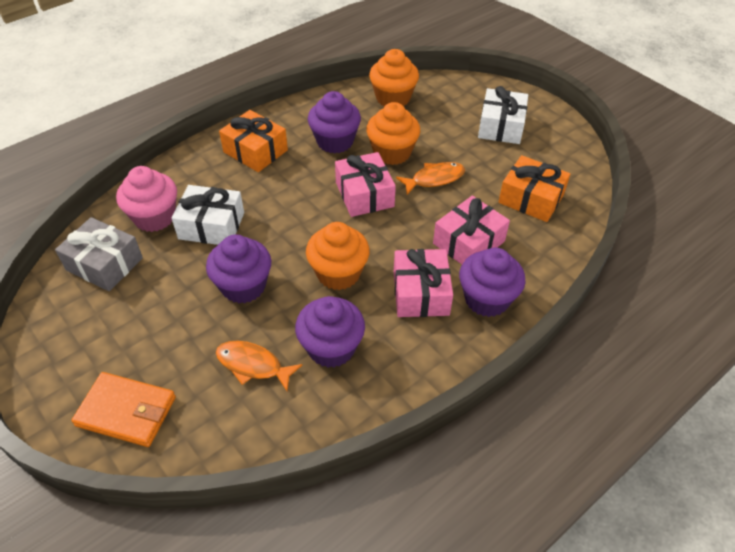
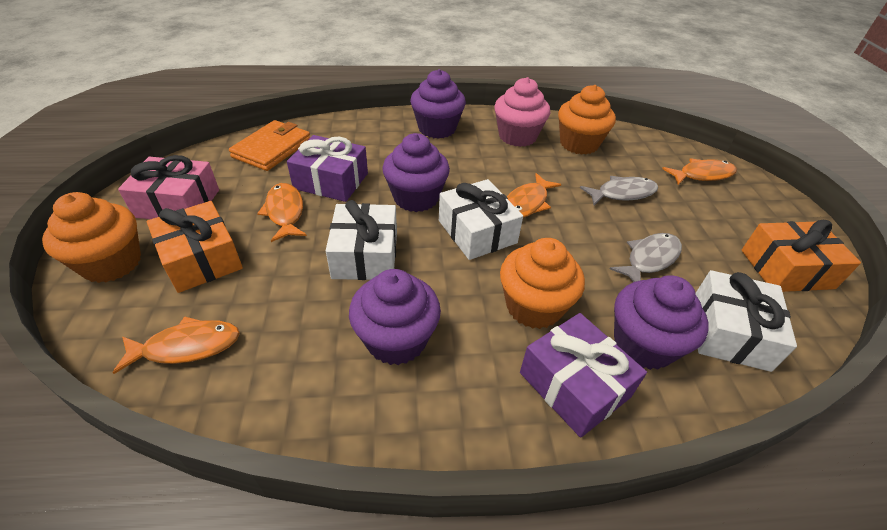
grey fish: none = 0 -> [580,176,658,205] [610,233,682,282] = 2
grey gift: [55,217,143,291] = 1 -> none = 0
orange fish: [216,340,302,391] [396,162,465,194] = 2 -> [112,316,240,374] [257,183,307,242] [507,173,561,218] [662,158,737,185] = 4
pink gift: [335,152,396,217] [394,249,453,317] [433,196,510,264] = 3 -> [118,155,219,219] = 1
purple gift: none = 0 -> [287,135,368,202] [520,313,647,438] = 2
white gift: [172,185,244,245] [478,86,528,144] = 2 -> [326,200,397,280] [439,179,523,260] [696,270,797,372] = 3

